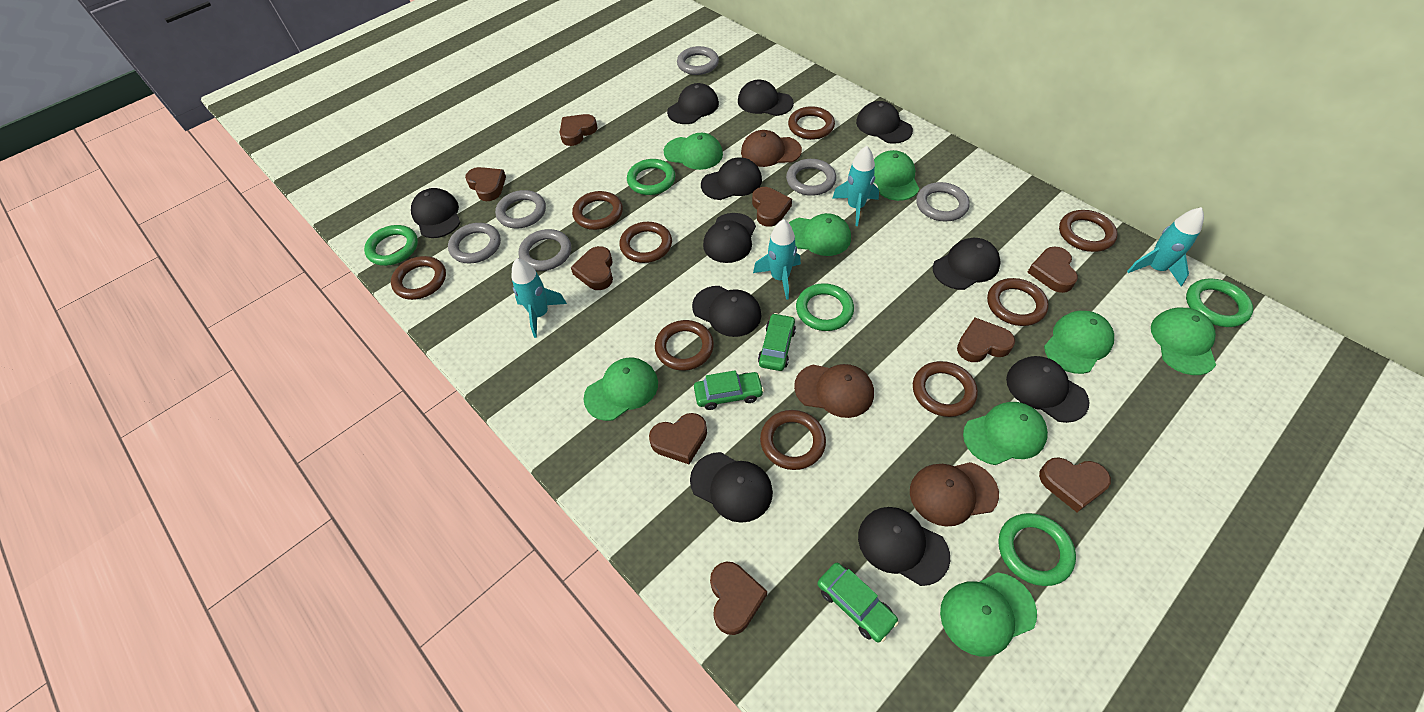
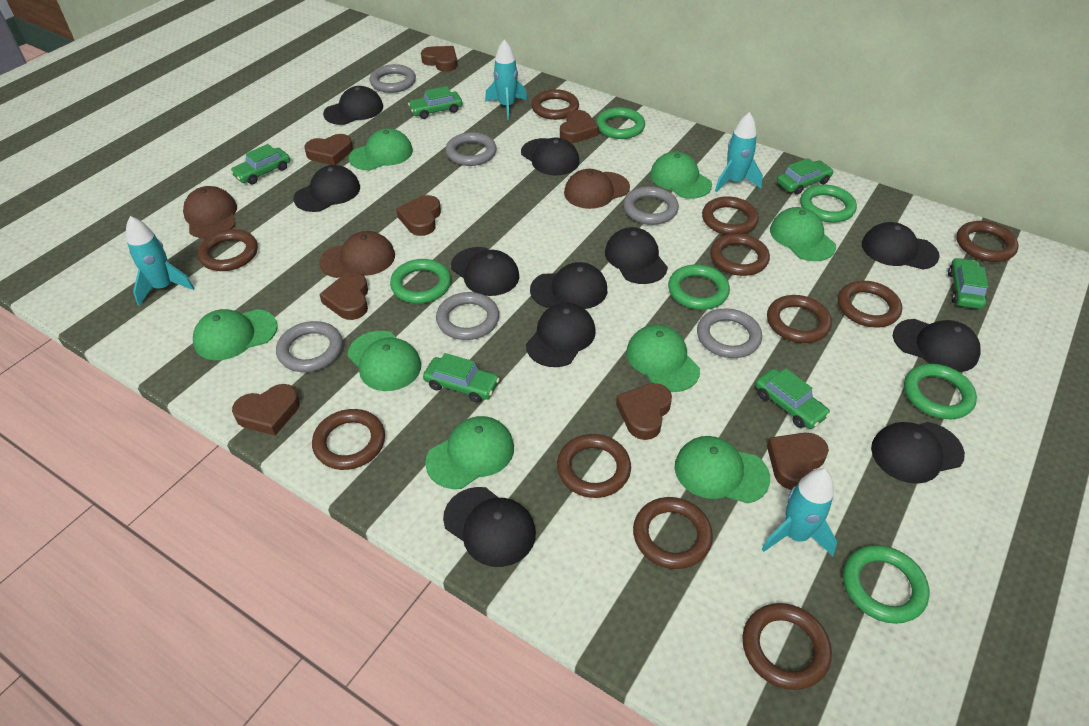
brown heart: [465,167,506,201] [560,114,598,146] [571,246,613,290] [649,413,707,464] [710,562,767,635] [752,187,792,227] [957,318,1015,362] [1027,247,1078,293] [1039,457,1111,512] = 9 -> [232,384,300,436] [304,134,353,165] [319,272,368,320] [396,195,441,236] [421,46,457,72] [560,110,599,143] [616,383,672,440] [767,433,829,490] = 8
brown ring: [391,256,446,300] [572,191,623,230] [620,222,672,263] [655,320,714,371] [760,410,826,470] [788,106,835,140] [913,361,978,417] [987,278,1049,326] [1059,210,1118,252] = 9 -> [197,229,258,271] [312,409,385,470] [531,89,579,120] [557,434,631,498] [633,497,713,569] [702,196,759,235] [710,233,770,276] [742,603,832,690] [767,295,832,343] [838,281,902,327] [956,221,1018,262] = 11
green car: [694,371,764,410] [758,313,796,371] [817,563,899,642] = 3 -> [230,144,290,184] [408,86,462,119] [423,353,499,403] [755,368,830,429] [777,158,834,195] [948,258,988,309] = 6
green ring: [364,225,418,266] [627,159,676,195] [796,283,854,331] [998,513,1076,586] [1186,278,1253,327] = 5 -> [390,259,451,304] [596,107,645,139] [668,264,730,310] [800,185,857,223] [843,545,929,624] [904,364,977,419] = 6

